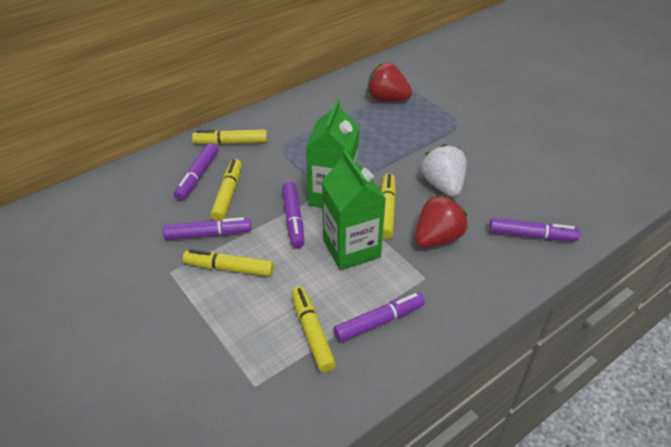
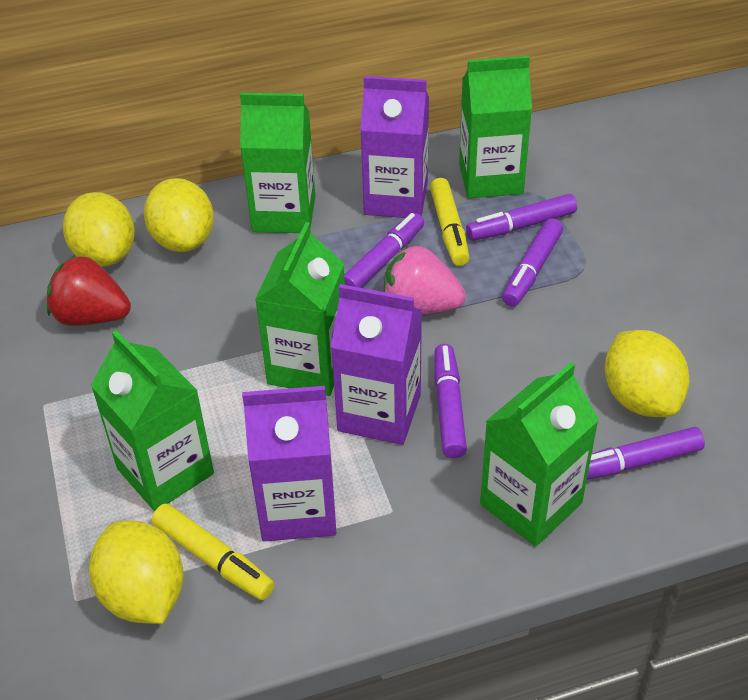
green carton: [306,99,359,208] [322,149,386,270] = 2 -> [91,330,214,511] [240,92,315,233] [255,222,345,396] [459,56,532,198] [480,362,599,546] = 5
pink strawberry: none = 0 -> [384,245,466,314] = 1
purple carton: none = 0 -> [242,386,337,541] [331,284,422,445] [360,76,429,218] = 3
red strawberry: [367,63,412,101] [415,195,468,248] = 2 -> [47,255,131,326] = 1
white strawberry: [422,144,467,197] = 1 -> none = 0
yellow lemon: none = 0 -> [63,192,135,267] [89,520,184,624] [144,178,214,252] [605,330,690,417] = 4
yellow marker: [183,249,274,276] [192,129,267,145] [210,159,242,221] [291,286,336,373] [381,173,396,239] = 5 -> [152,504,274,600] [430,178,470,266] = 2

